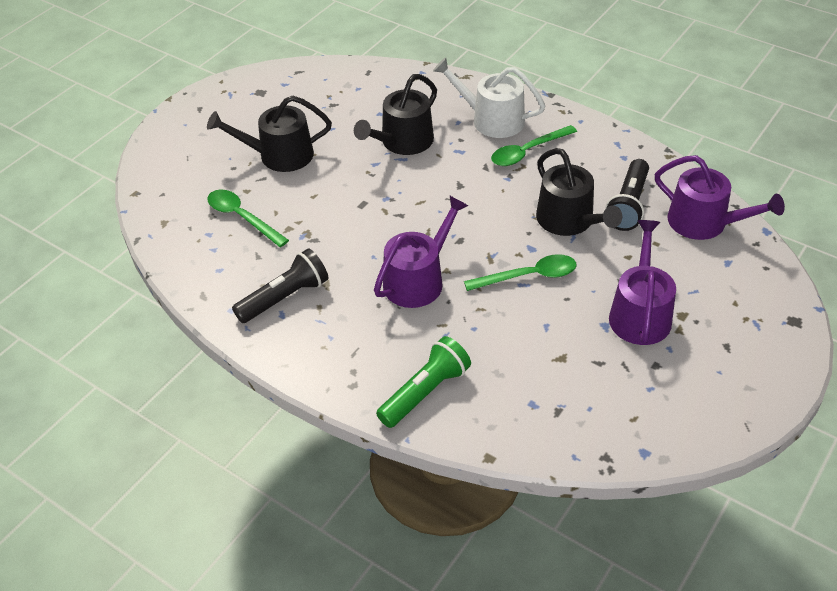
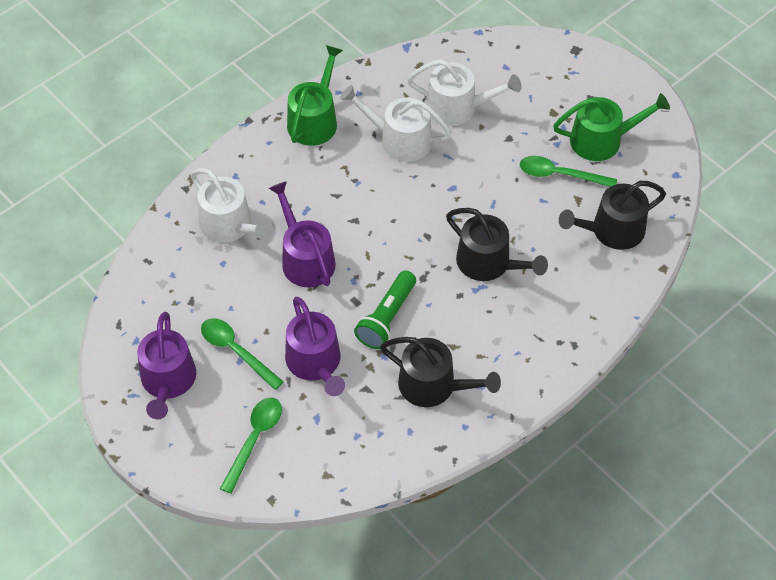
black flashlight: [232,248,328,323] [605,159,649,231] = 2 -> none = 0
green watering can: none = 0 -> [287,45,343,146] [553,93,670,161] = 2
white watering can: [433,57,545,138] = 1 -> [191,168,273,243] [340,85,452,162] [407,59,521,126] = 3

